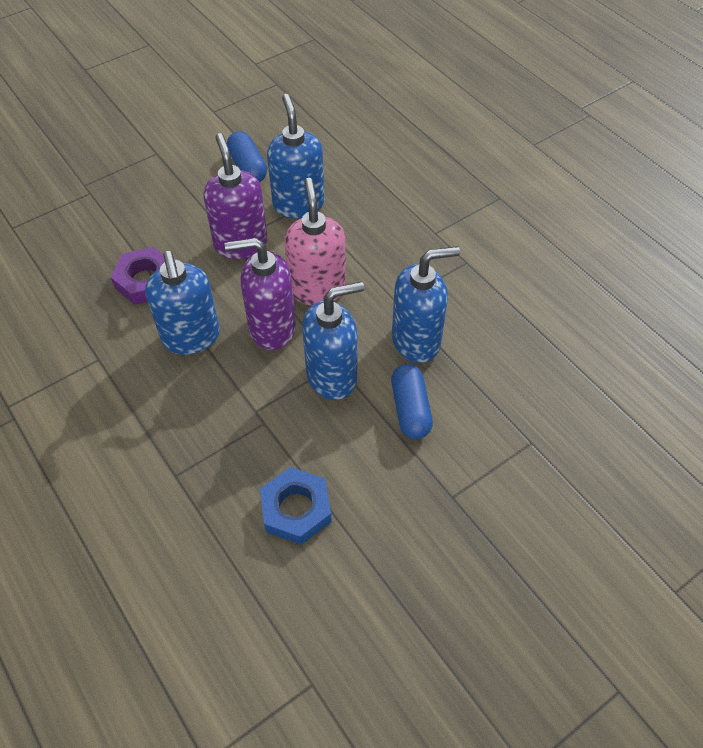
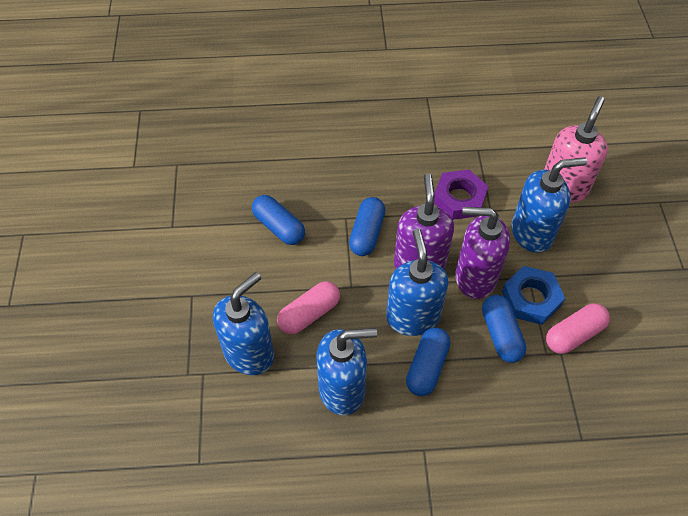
blue capsule: [227,131,267,182] [391,364,433,439] = 2 -> [252,195,305,245] [349,197,385,256] [406,327,450,396] [482,295,526,363] = 4
pink capsule: none = 0 -> [277,281,340,334] [546,303,610,354] = 2

